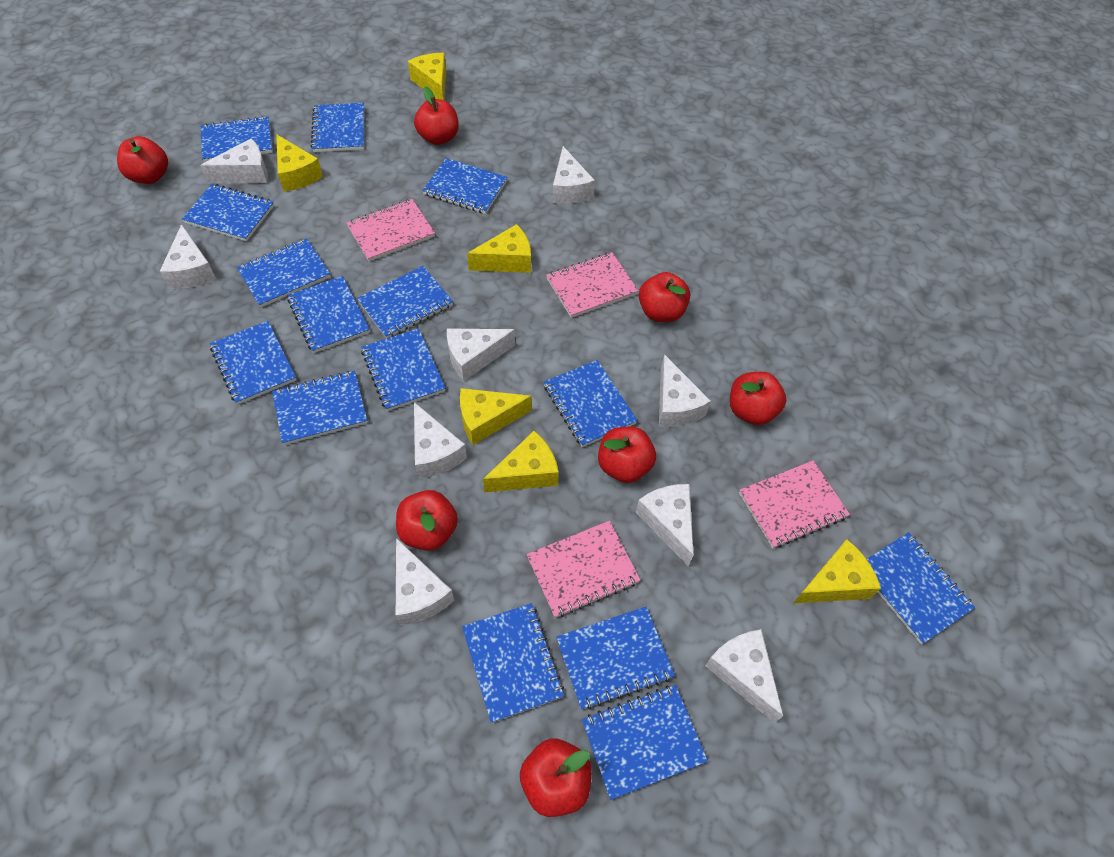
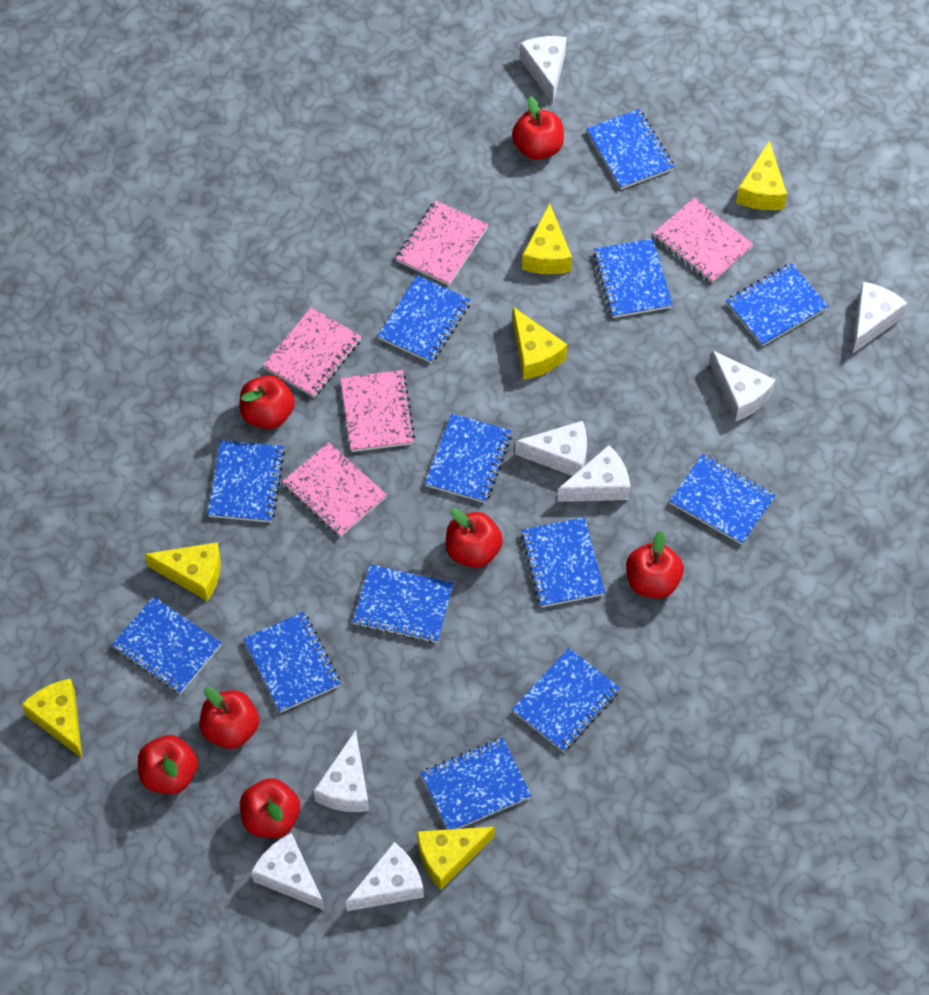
blue notebook: [182,184,274,241] [201,116,273,162] [210,321,296,405] [237,238,331,307] [272,371,368,445] [287,276,370,353] [310,103,364,152] [357,266,453,339] [361,328,446,411] [422,158,508,214] [462,603,564,723] [544,360,638,447] [556,607,675,710] [582,685,708,800] [867,532,975,644] = 15 -> [112,596,222,694] [208,440,285,523] [243,612,341,713] [353,564,454,643] [377,275,471,363] [421,738,532,830] [425,413,512,503] [512,648,620,752] [521,517,605,607] [586,109,674,190] [593,238,673,318] [669,454,776,545] [726,263,828,346] = 13
pink notebook: [346,199,435,261] [527,521,640,618] [546,252,638,318] [739,460,850,548] = 4 -> [263,307,362,397] [282,442,387,537] [340,370,415,452] [396,200,488,286] [653,198,753,283] = 5
white cheese: [160,224,217,289] [200,139,268,184] [396,538,454,625] [414,402,467,479] [447,328,515,381] [552,146,595,204] [636,484,694,566] [659,354,711,427] [705,629,783,723] = 9 -> [251,833,324,910] [314,730,369,812] [346,842,424,911] [515,421,587,476] [520,36,566,103] [557,445,630,502] [710,350,775,422] [853,282,908,353] = 8

